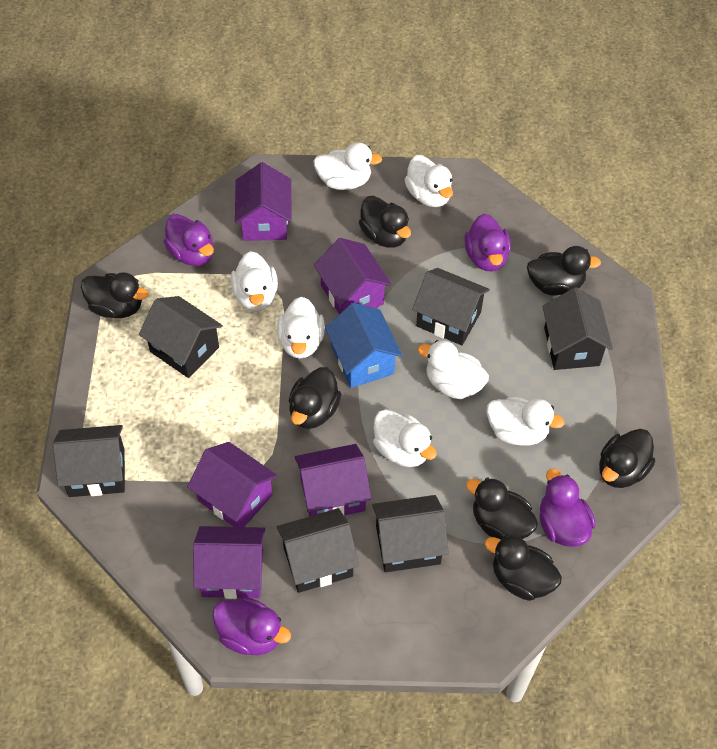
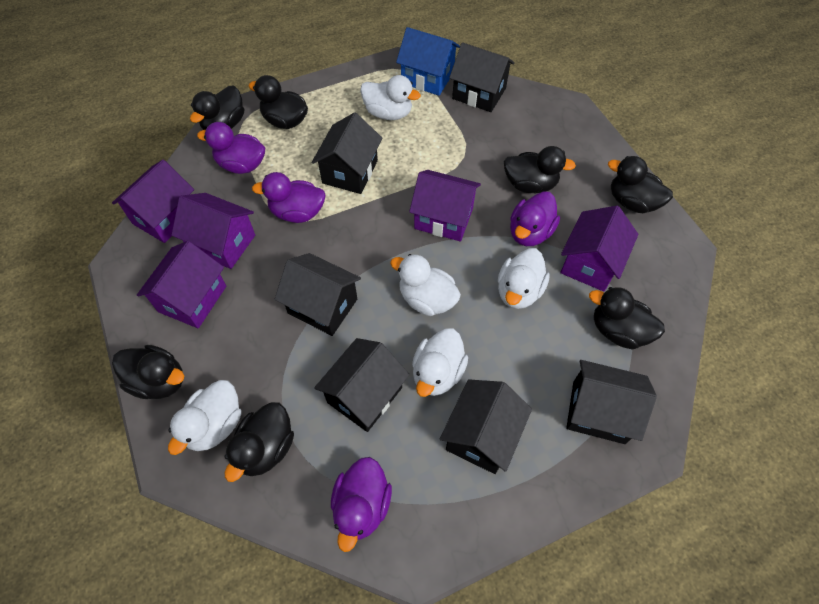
white duck: [231,251,278,311] [277,297,325,359] [313,142,382,190] [373,409,437,467] [405,155,453,207] [418,340,489,399] [487,396,564,445] = 7 -> [168,380,241,455] [360,75,421,120] [390,254,461,316] [412,328,468,397] [498,248,550,309] = 5

